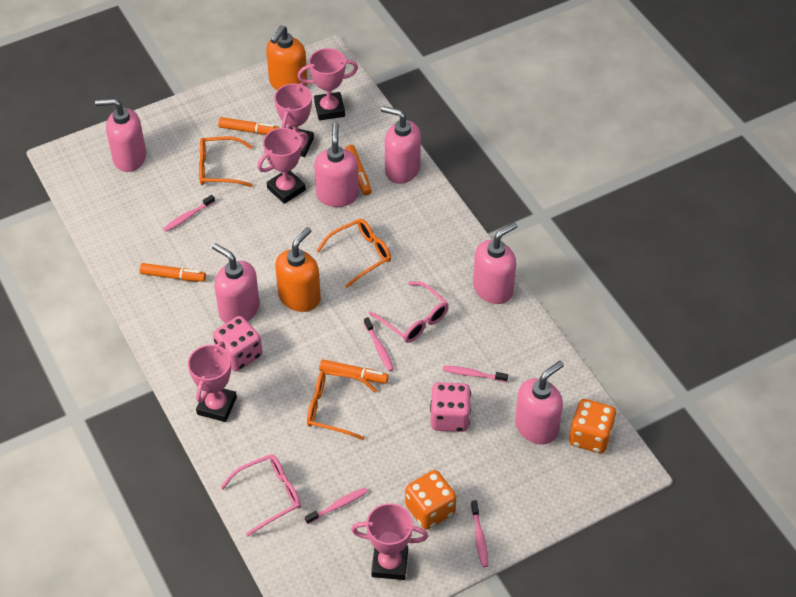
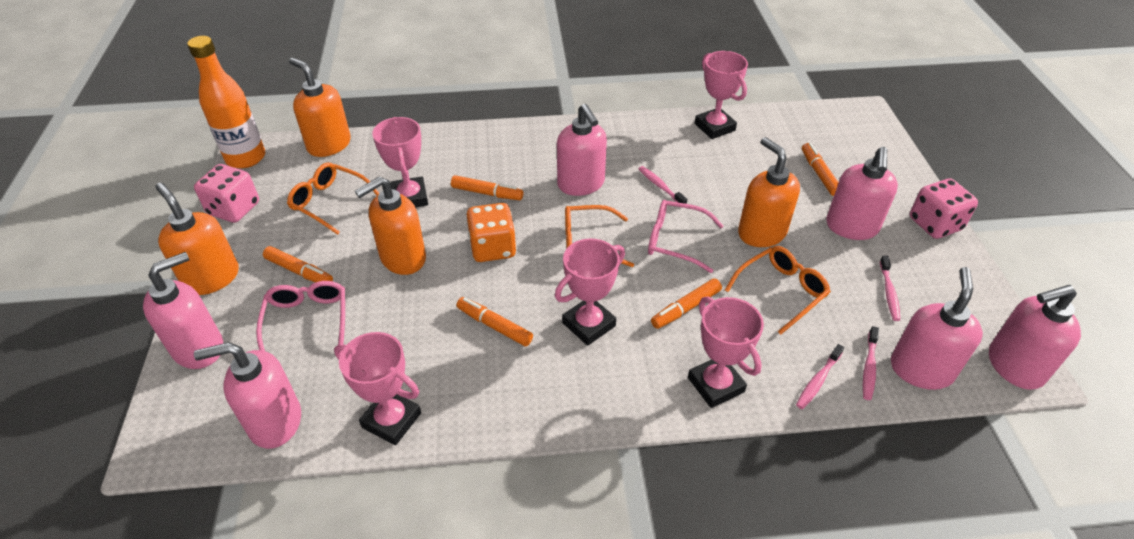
orange bottle: none = 0 -> [187,36,265,168] = 1
orange dice: [405,470,456,530] [569,399,616,453] = 2 -> [467,203,516,262] = 1
orange marker: [140,263,206,282] [218,117,279,135] [319,360,389,384] [345,145,372,195] = 4 -> [263,246,333,283] [451,175,523,200] [457,297,533,346] [651,278,722,329] [802,143,839,196] = 5
orange soap dispenser: [266,25,307,90] [275,227,321,312] = 2 -> [155,183,239,295] [289,58,351,157] [355,176,426,275] [738,137,800,247] = 4
pink toothbrush: [163,195,215,232] [305,487,368,524] [364,317,394,371] [443,366,508,382] [471,500,488,567] = 5 -> [639,166,687,204] [796,344,844,409] [863,326,879,400] [880,255,900,321] = 4

